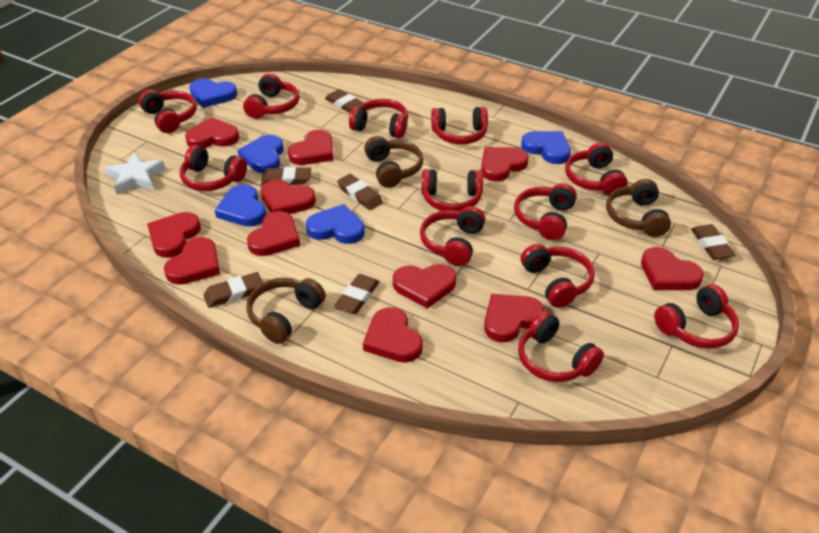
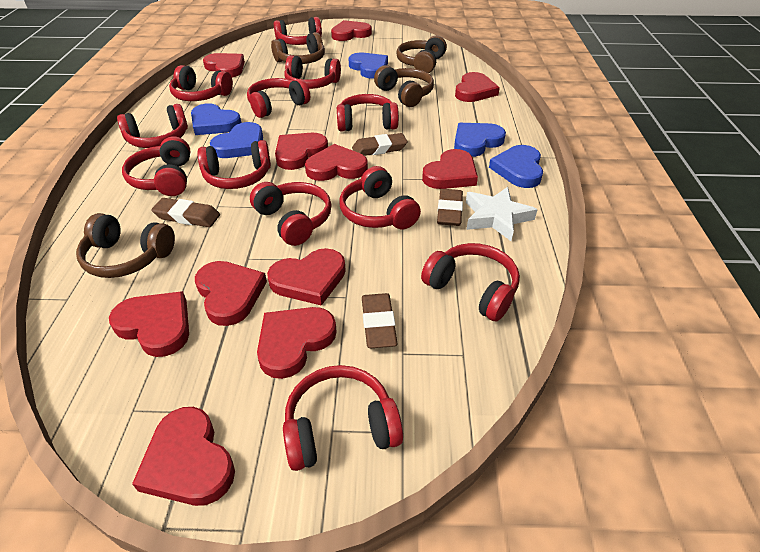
brown eraser: [203,272,263,308] [261,167,311,185] [325,89,364,113] [334,274,380,314] [337,174,383,210] [691,224,736,260] = 6 -> [151,198,220,227] [352,133,407,156] [362,293,398,348] [437,189,463,226] = 4
brown headphones: [246,278,326,344] [364,136,423,188] [606,179,671,237] = 3 -> [76,213,175,278] [271,32,325,64] [374,65,434,107] [396,36,447,73] = 4

